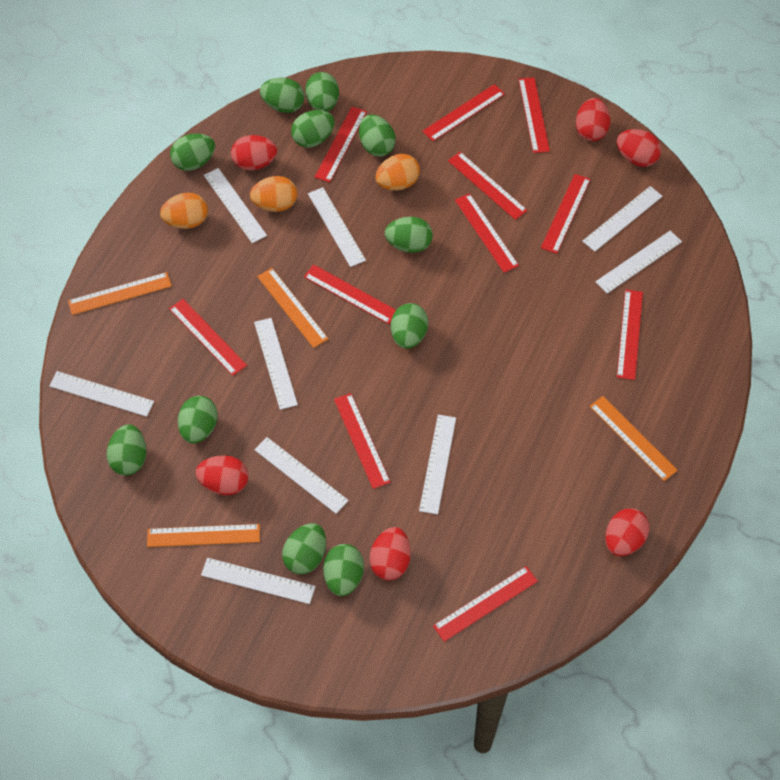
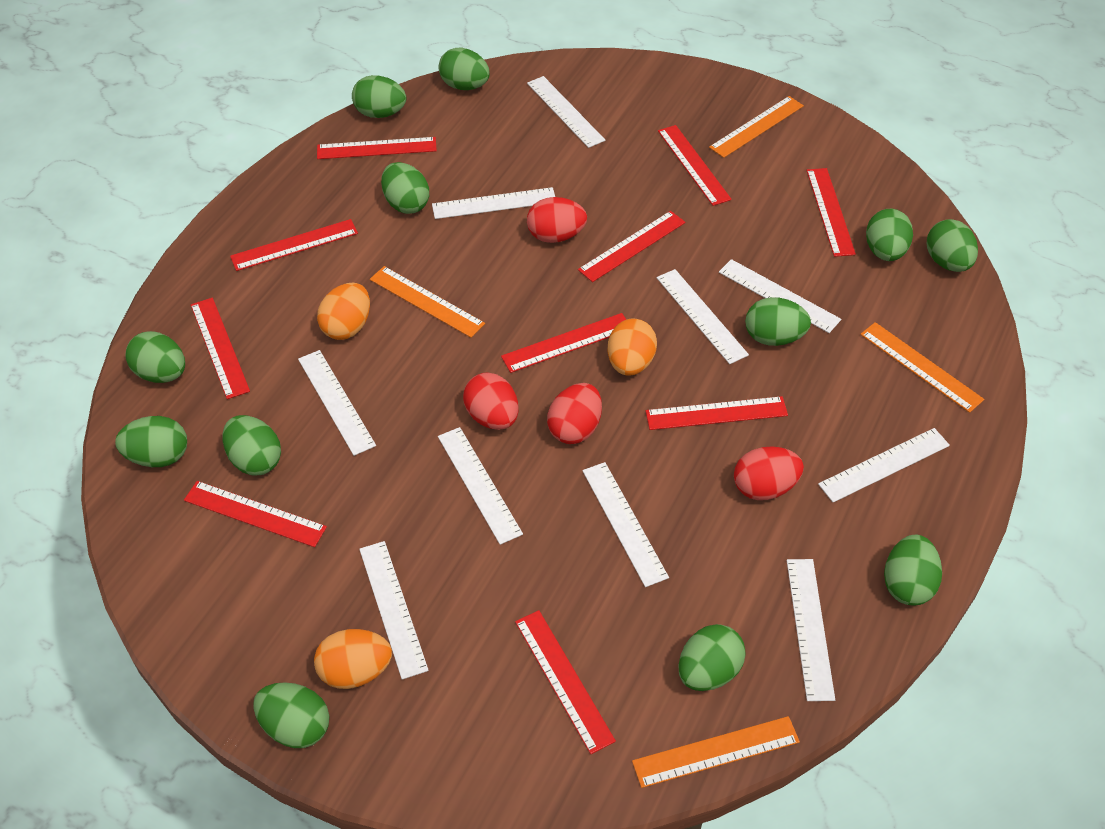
green egg: [107,424,147,476] [170,133,215,171] [178,396,218,443] [260,78,305,113] [282,523,326,574] [291,110,335,148] [305,72,339,112] [323,544,364,596] [359,114,396,157] [385,217,433,253] [391,303,428,349] = 11 -> [115,416,187,467] [125,331,185,383] [223,415,281,476] [253,682,329,748] [352,75,406,118] [381,162,429,214] [439,48,490,90] [678,624,746,691] [745,297,811,346] [866,209,913,261] [884,534,942,605] [927,219,978,272] = 12
red egg: [196,455,248,495] [231,135,277,171] [370,527,411,580] [576,98,611,141] [605,508,649,556] [617,129,661,167] = 6 -> [463,372,519,430] [527,197,587,243] [547,383,602,444] [734,446,804,500] = 4
red ruler: [169,299,247,376] [304,264,396,324] [315,107,367,183] [334,393,391,489] [422,84,505,141] [433,566,538,642] [448,152,528,220] [455,193,519,273] [518,77,550,153] [541,174,591,254] [617,290,643,380] = 11 -> [184,481,327,547] [191,298,250,399] [230,219,358,271] [317,137,437,159] [501,313,626,373] [515,610,616,754] [578,211,685,282] [646,396,788,430] [658,125,732,206] [806,168,856,257] = 10
white ruler: [49,371,154,417] [201,558,316,604] [204,168,267,243] [254,318,298,410] [254,437,349,514] [308,187,366,267] [419,415,456,514] [583,186,663,251] [596,230,682,293] = 9 -> [298,350,376,456] [359,541,429,680] [432,187,555,219] [438,427,523,545] [527,76,605,148] [582,462,669,587] [657,269,749,364] [719,259,841,333] [787,559,835,701] [818,428,950,502] = 10

